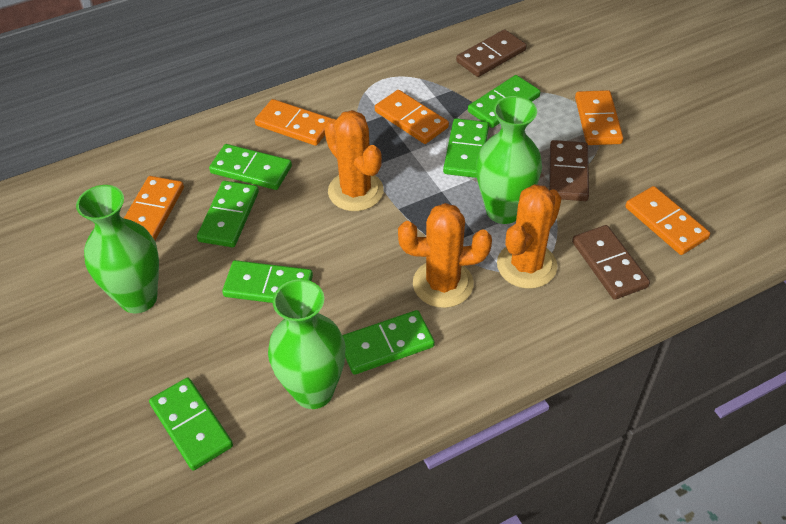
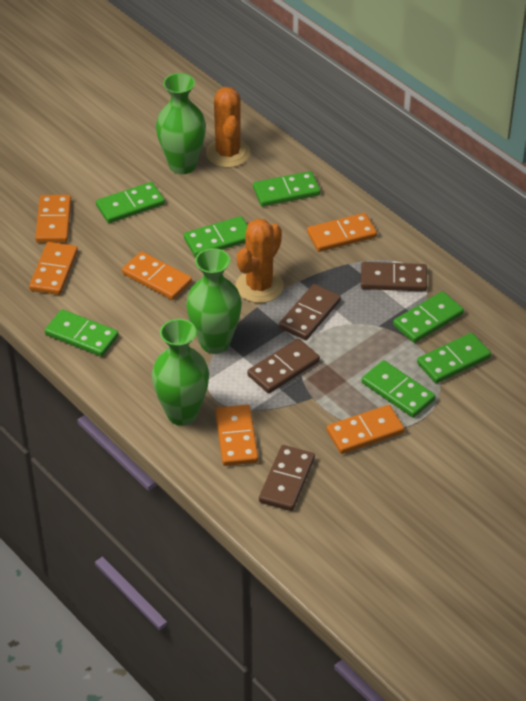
brown domino: [456,29,527,77] [549,140,589,201] [572,225,650,300] = 3 -> [247,338,320,393] [259,445,315,511] [279,284,341,340] [361,262,427,291] = 4
orange cactus: [324,110,384,211] [398,203,492,308] [497,184,562,289] = 3 -> [206,87,250,168] [236,219,284,303] = 2
orange domino: [124,176,184,240] [255,99,332,146] [375,90,449,144] [575,90,623,145] [625,186,710,255] = 5 -> [29,242,78,295] [35,195,71,243] [122,251,192,300] [215,405,258,466] [307,213,377,252] [327,405,404,454] = 6

